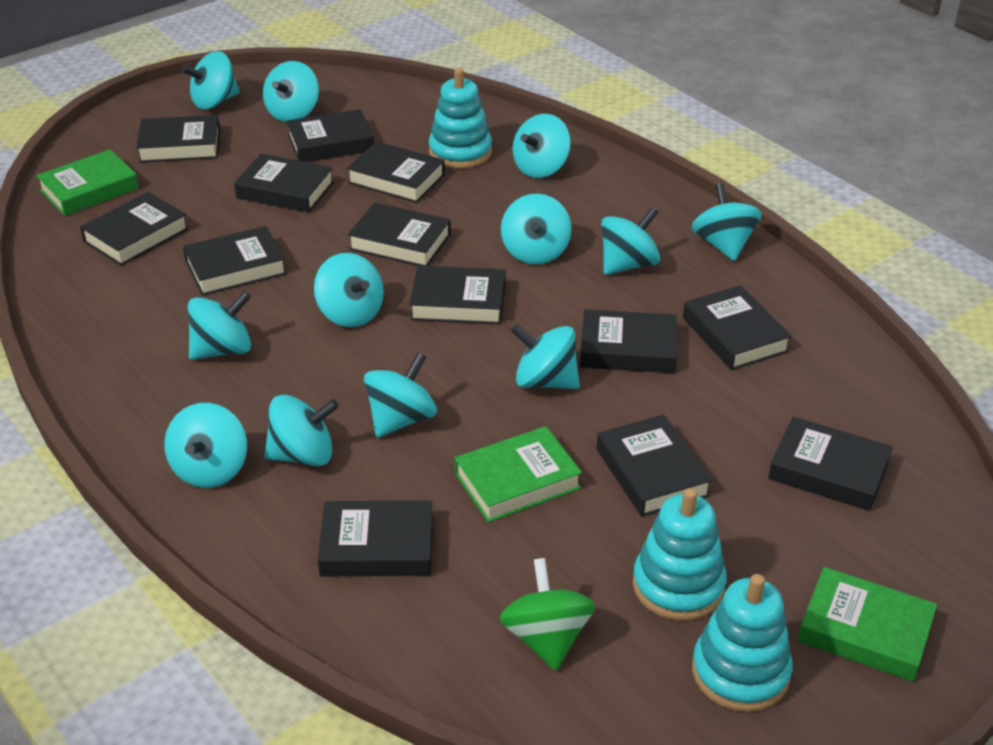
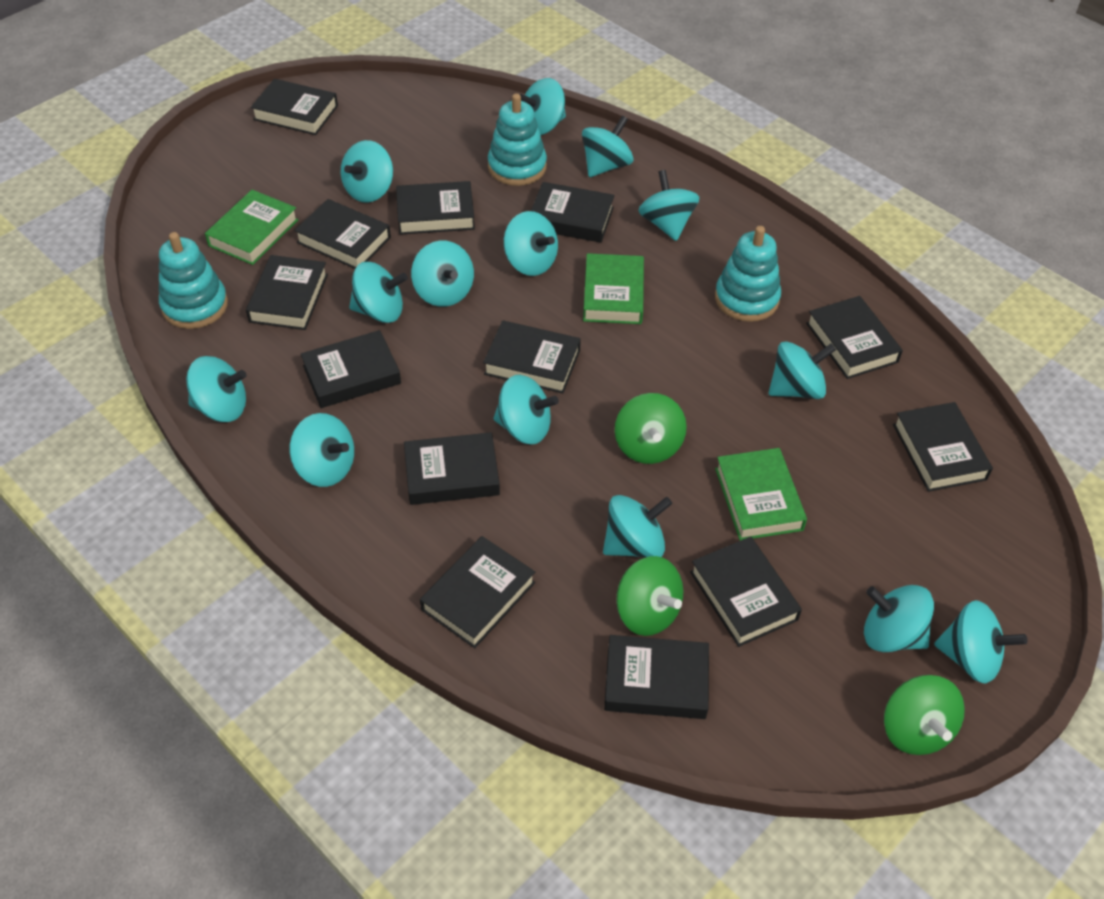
green spinning top: [499,558,595,671] = 1 -> [615,393,687,464] [616,556,683,636] [884,675,965,755] = 3
turquoise spinning top: [164,403,247,488] [181,51,239,109] [188,291,251,360] [263,61,319,122] [264,395,339,466] [314,253,384,327] [364,353,437,437] [501,194,572,265] [511,324,580,389] [513,114,571,178] [601,207,660,275] [692,183,762,261] = 12 -> [186,356,246,422] [289,413,354,487] [341,140,393,203] [349,262,408,323] [411,241,474,307] [493,375,559,445] [504,211,558,276] [520,78,566,135] [582,116,634,177] [603,495,672,558] [638,170,699,241] [769,341,836,399] [864,585,934,652] [934,600,1027,683] = 14

